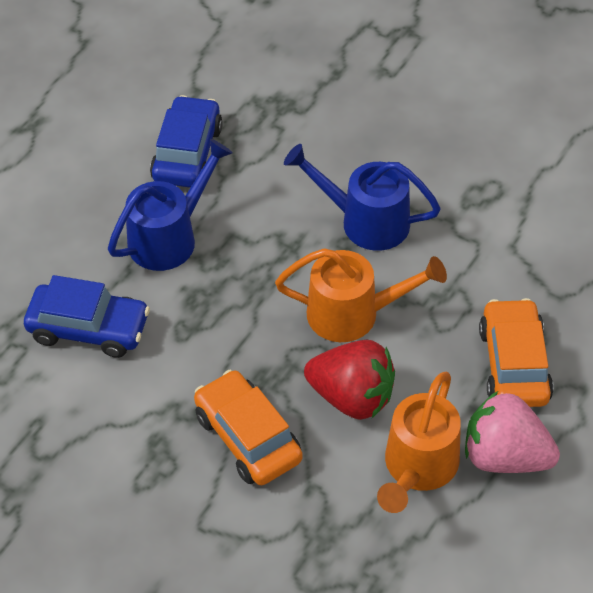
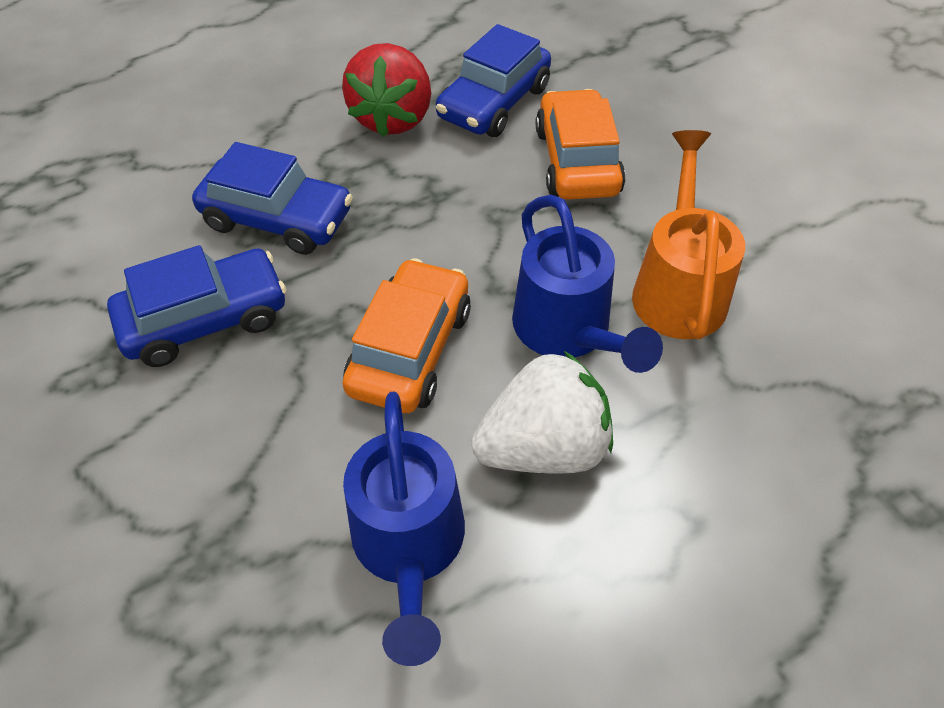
blue car: [24,275,150,358] [150,95,223,188] = 2 -> [107,245,286,367] [192,142,353,255] [436,24,551,137] = 3
orange watering can: [275,248,447,342] [377,372,461,513] = 2 -> [632,130,745,339] = 1
pink strawberry: [465,391,560,473] = 1 -> none = 0
white strawberry: none = 0 -> [471,351,613,473] = 1

